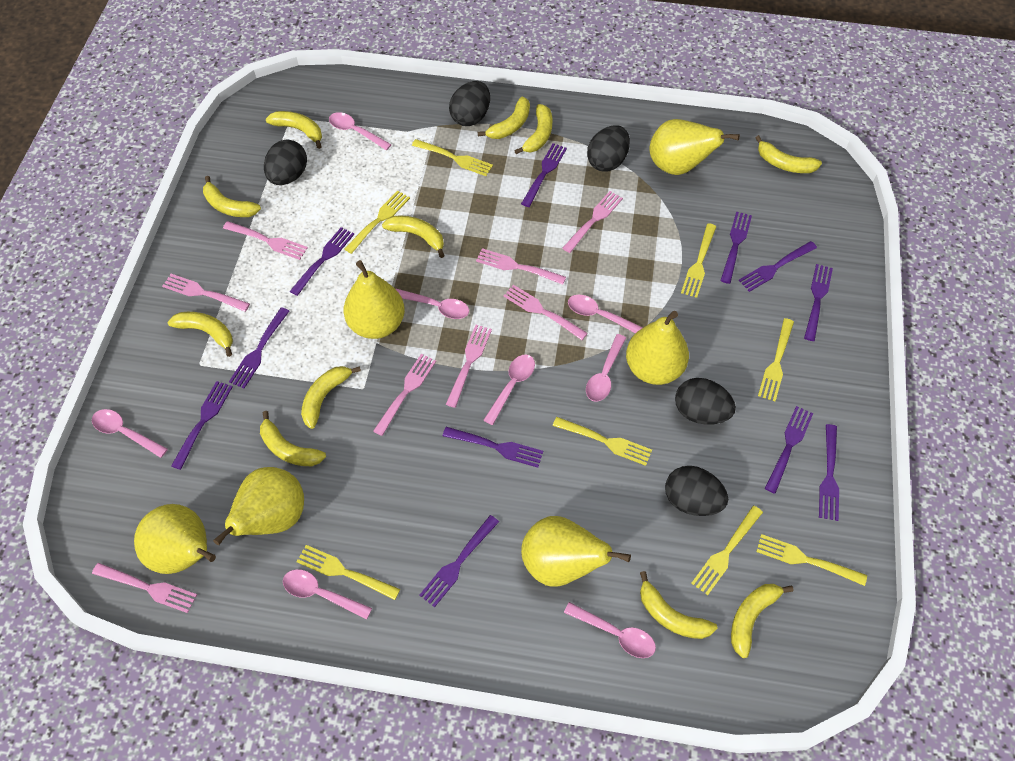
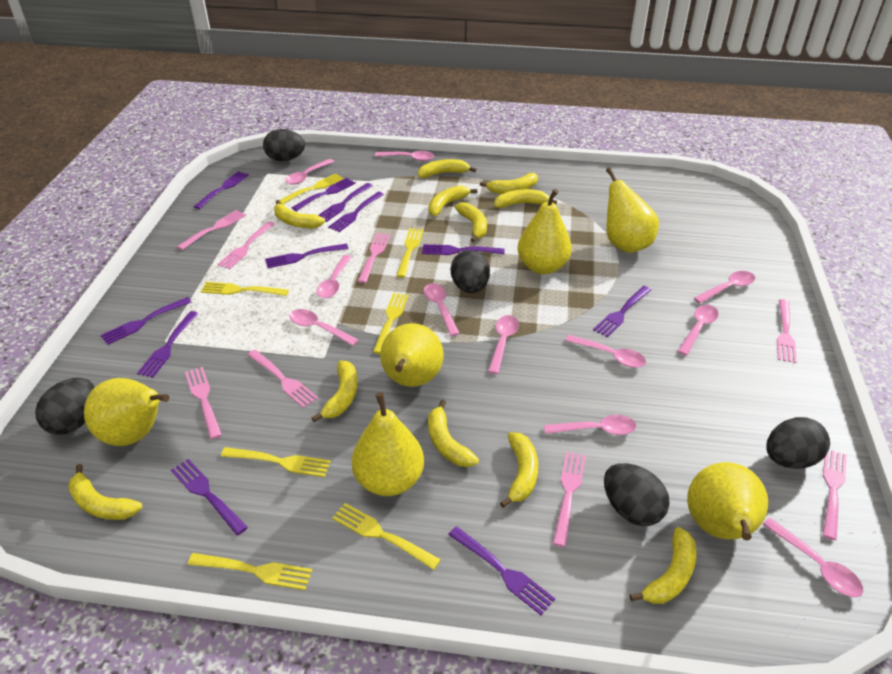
pink spoon: [92,409,168,458] [283,569,372,619] [329,112,392,150] [396,289,469,319] [484,355,535,425] [564,602,656,658] [568,295,643,334] [586,334,626,402] = 8 -> [285,159,334,185] [289,309,359,346] [317,255,351,298] [375,151,434,161] [424,283,460,336] [488,315,519,374] [544,415,636,435] [565,335,646,368] [677,305,718,356] [694,271,755,304] [762,518,863,597] = 11
yellow fork: [297,545,400,600] [345,191,410,254] [412,139,493,176] [553,417,652,466] [681,223,717,298] [691,506,763,595] [756,534,867,586] [758,318,794,401] = 8 -> [188,553,312,590] [201,282,289,296] [221,447,331,477] [279,174,344,204] [332,503,441,570] [373,293,409,354] [396,228,424,278] = 7

